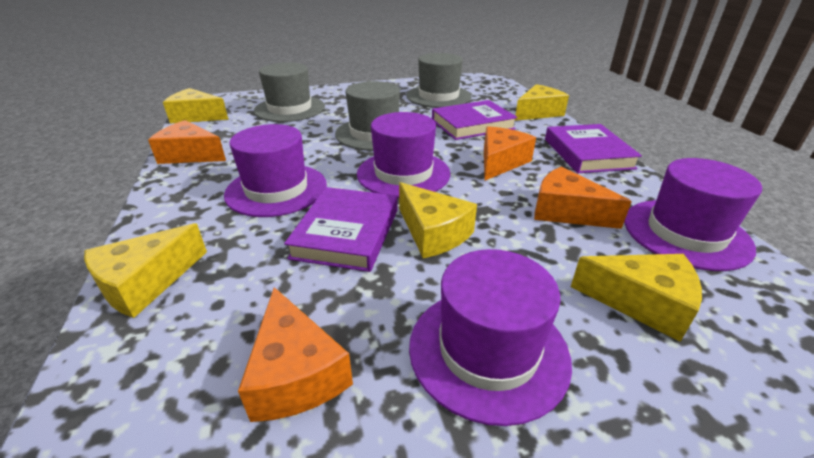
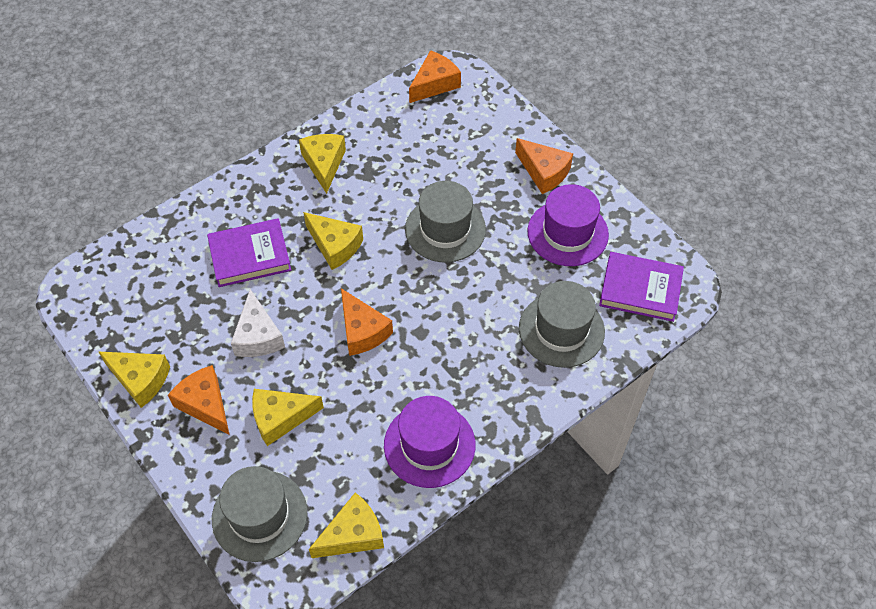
purple book: [284,187,398,272] [432,100,517,140] [545,124,642,173] = 3 -> [207,218,291,287] [599,252,684,322] = 2
purple hat: [224,124,327,217] [357,112,451,198] [409,249,572,426] [624,158,762,271] = 4 -> [384,396,475,488] [528,184,609,266] = 2
white cheese: none = 0 -> [231,289,285,357] = 1

